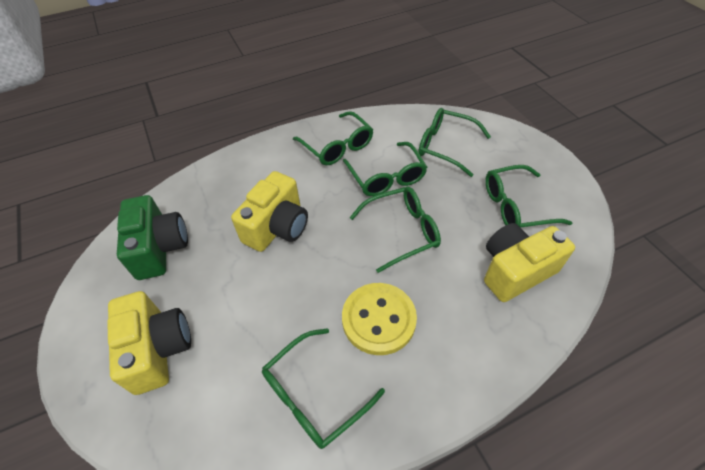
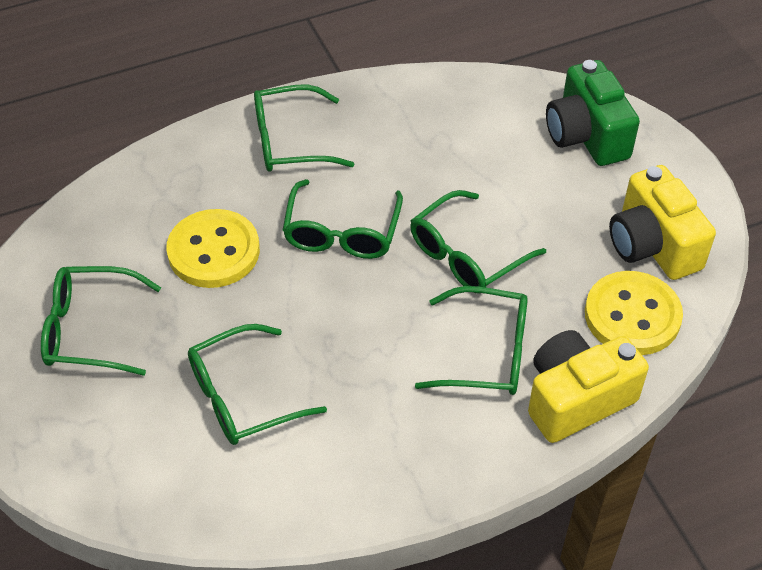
yellow button: [342,283,417,355] = 1 -> [166,209,260,288] [585,271,683,355] = 2
yellow camera: [107,291,191,395] [231,171,308,252] [484,223,575,302] = 3 -> [528,330,649,443] [609,165,716,280] = 2

